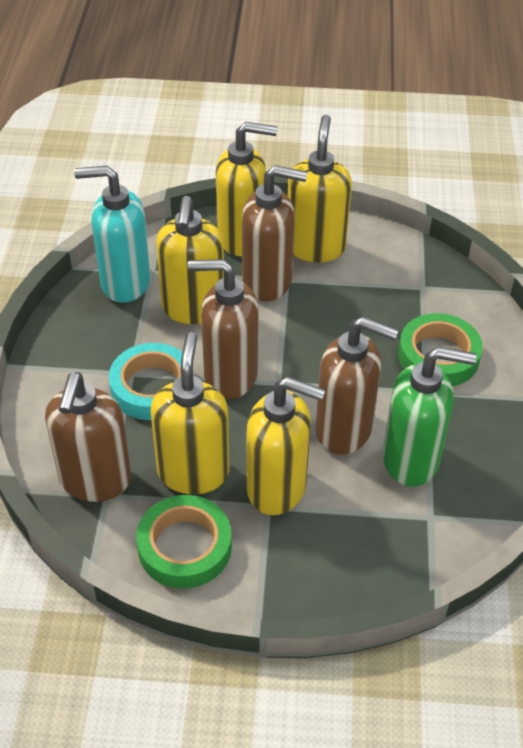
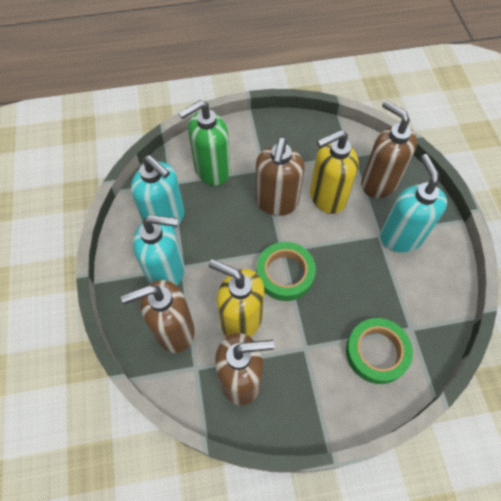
turquoise soap dispenser: [74,166,151,303] = 1 -> [131,155,184,229] [133,215,184,286] [380,154,447,252] = 3
turquoise tape: [109,343,182,420] = 1 -> none = 0
yellow soap dispenser: [151,332,229,494] [156,196,224,324] [216,122,277,256] [247,377,325,515] [288,114,352,262] = 5 -> [209,259,264,337] [310,130,359,214] = 2

